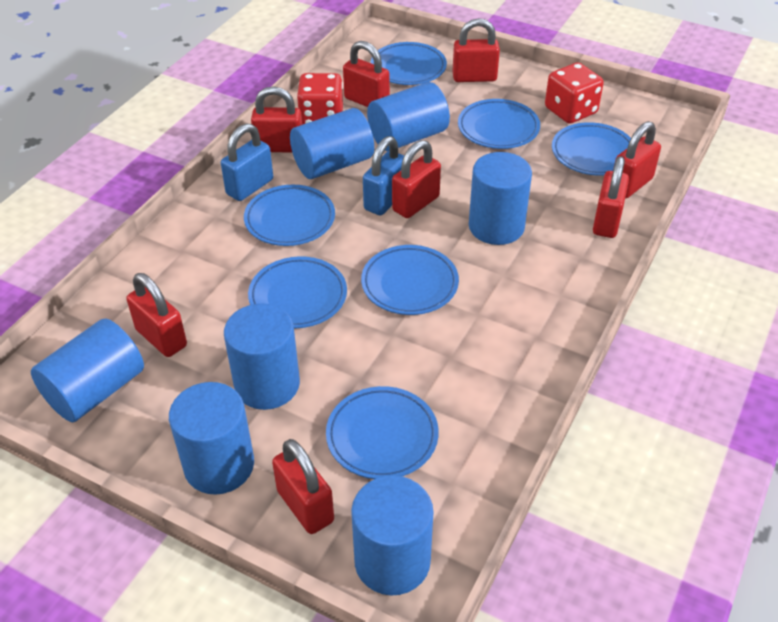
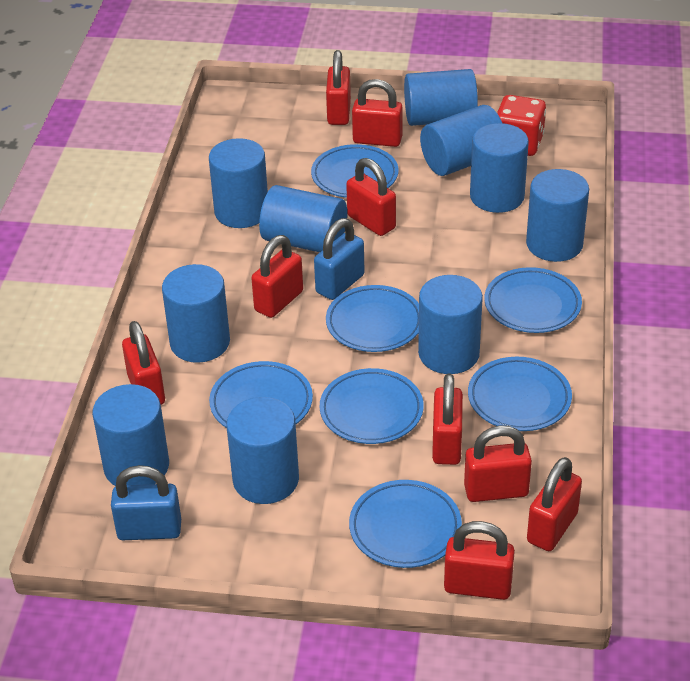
blue cylinder: [31,318,144,422] [169,382,254,495] [224,304,300,410] [290,108,374,179] [351,475,433,595] [367,82,450,151] [469,152,532,245] = 7 -> [92,384,169,486] [162,264,230,363] [209,138,268,228] [226,397,299,504] [259,185,347,252] [404,69,478,126] [418,275,483,374] [420,105,502,176] [470,123,529,213] [526,169,589,262] = 10
red dice: [297,73,343,125] [545,62,604,124] = 2 -> [497,95,546,156] = 1
red padlock: [126,273,187,357] [251,86,302,153] [272,439,334,534] [343,41,390,107] [392,140,441,218] [452,18,500,82] [593,156,629,238] [613,121,661,198] = 8 -> [122,321,165,405] [251,235,303,318] [326,50,351,125] [346,158,396,236] [352,79,403,147] [432,374,463,465] [444,521,515,600] [464,425,532,502] [527,457,582,551] = 9

